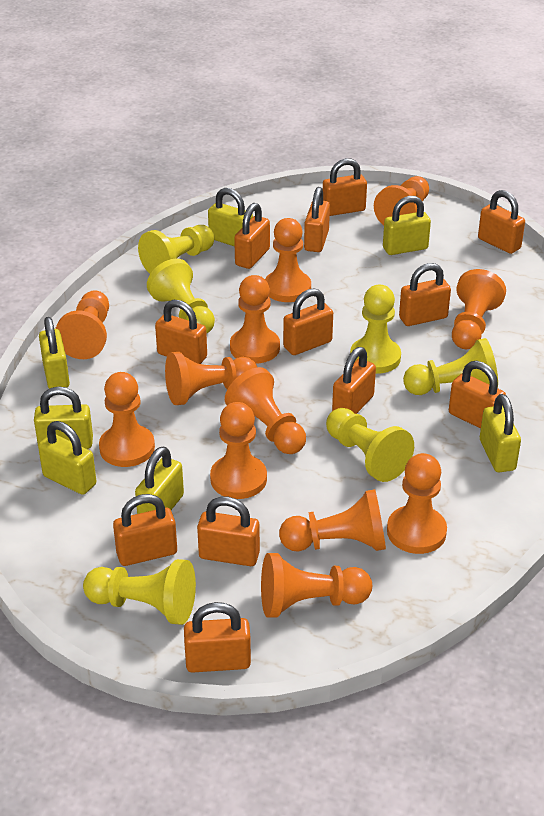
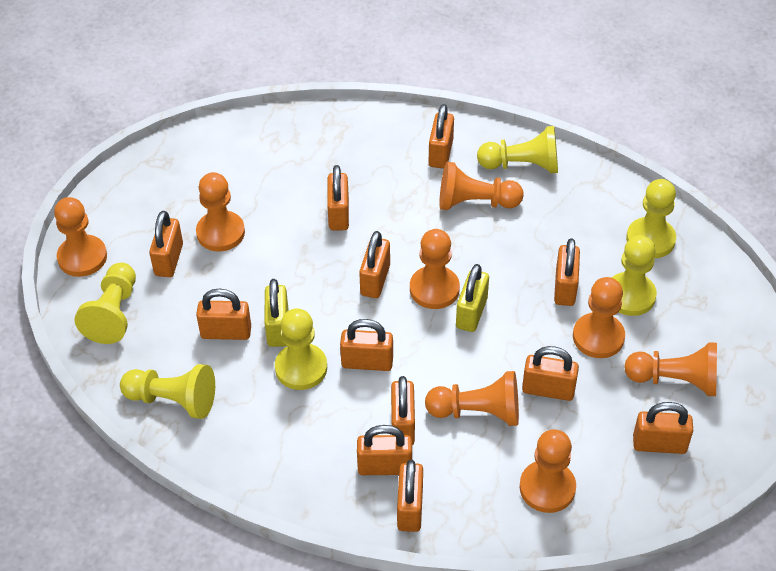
orange pawn: [55,291,109,359] [99,372,155,467] [165,352,257,405] [210,402,267,499] [225,367,306,454] [230,275,280,364] [261,553,372,617] [265,218,311,302] [279,489,386,552] [374,176,429,225] [387,453,447,554] [452,269,506,349] = 12 -> [54,197,107,277] [196,172,245,252] [410,229,460,309] [425,371,519,426] [439,162,524,210] [520,429,576,513] [573,277,625,358] [624,342,717,396] = 8
yellow padlock: [34,386,93,449] [38,421,96,495] [39,317,70,389] [135,446,184,514] [208,188,253,247] [383,196,431,255] [480,394,521,473] = 7 -> [265,279,288,347] [456,264,489,332] = 2

